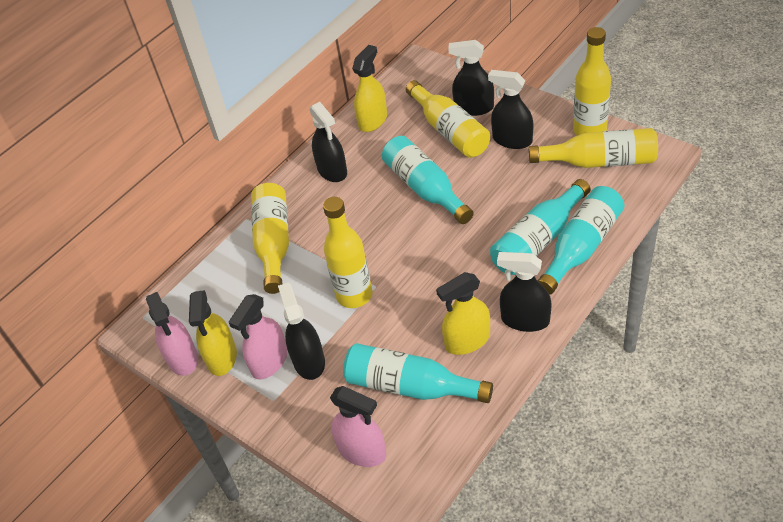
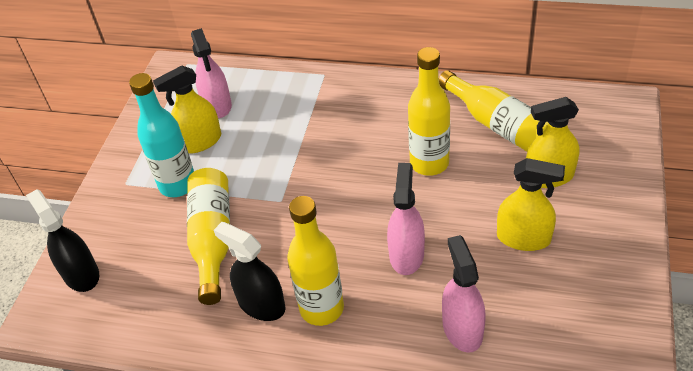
black spray bottle: [278,283,325,380] [309,102,347,182] [448,40,494,116] [488,70,533,149] [497,252,551,332] = 5 -> [26,189,99,292] [214,222,286,321] = 2
turquoise bottle: [343,343,493,403] [382,136,474,224] [490,179,591,275] [538,186,624,295] = 4 -> [129,73,194,197] = 1
yellow bottle: [251,183,289,294] [323,197,373,308] [406,80,490,158] [529,128,658,168] [573,27,611,136] = 5 -> [187,168,230,305] [287,196,344,326] [408,47,450,176] [439,70,548,152] = 4

